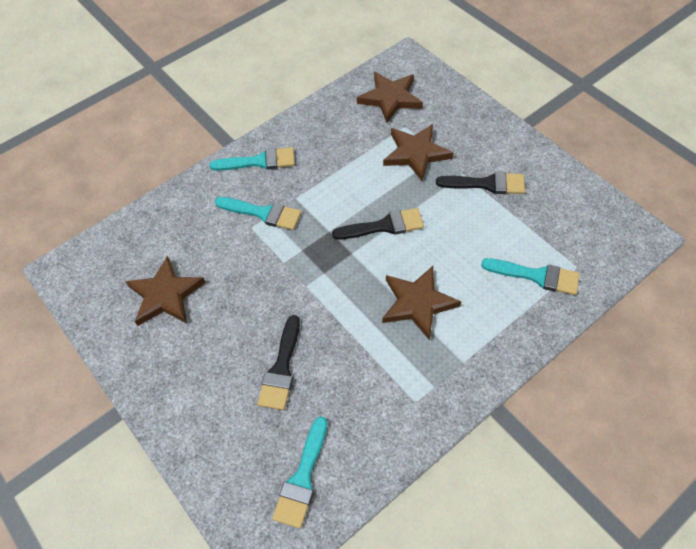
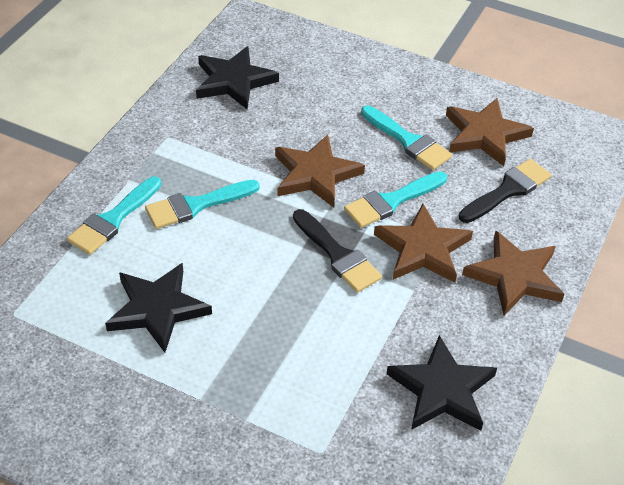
black brush: [257,315,300,410] [332,208,424,240] [436,172,525,194] = 3 -> [293,209,382,293] [459,159,552,223] = 2
black star: none = 0 -> [105,263,212,353] [196,46,279,109] [387,335,497,431] = 3

